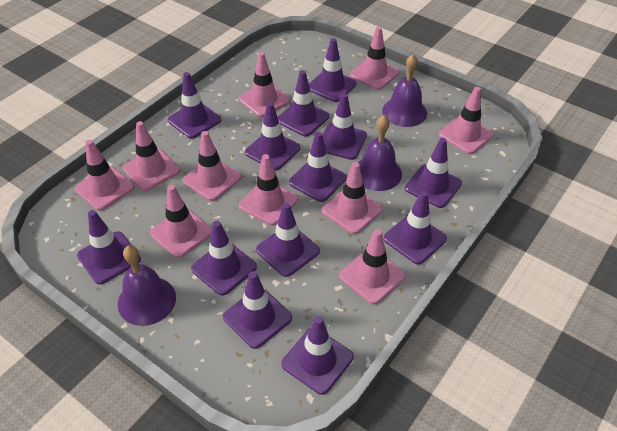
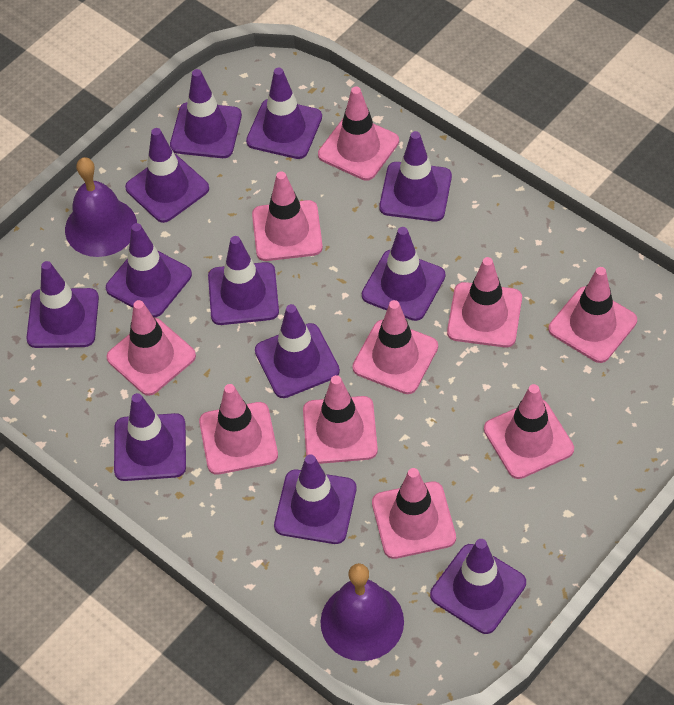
purple bell: [118,245,176,326] [358,115,402,191] [382,54,427,127] = 3 -> [65,157,137,257] [320,563,404,661] = 2
purple traffic cone: [77,210,141,284] [168,72,221,139] [191,221,257,296] [223,271,292,349] [245,102,300,170] [256,203,320,277] [278,70,329,137] [281,316,354,395] [289,132,346,202] [309,38,357,102] [322,93,367,160] [384,191,447,264] [405,138,462,208] = 13 -> [26,261,99,348] [106,223,192,317] [114,393,186,481] [125,128,209,223] [170,69,242,158] [208,236,279,325] [246,68,322,159] [255,304,340,398] [274,454,356,544] [362,227,445,321] [379,131,452,222] [430,539,526,634] = 12

